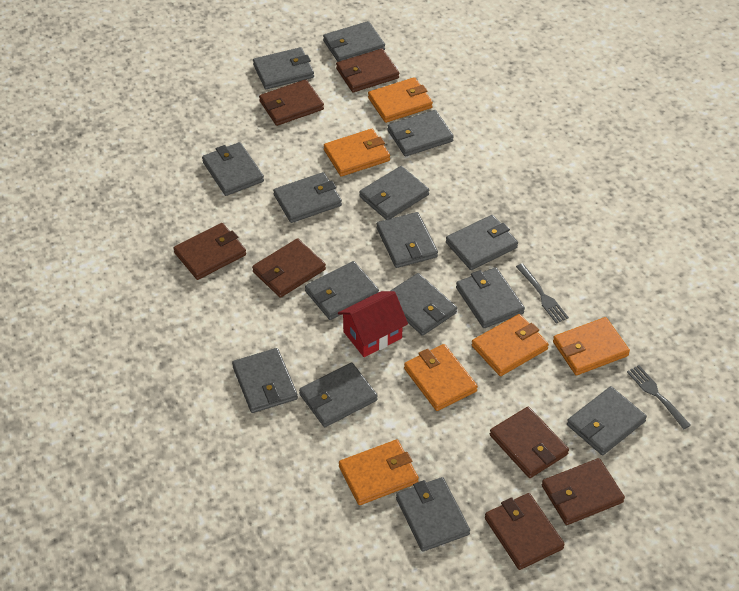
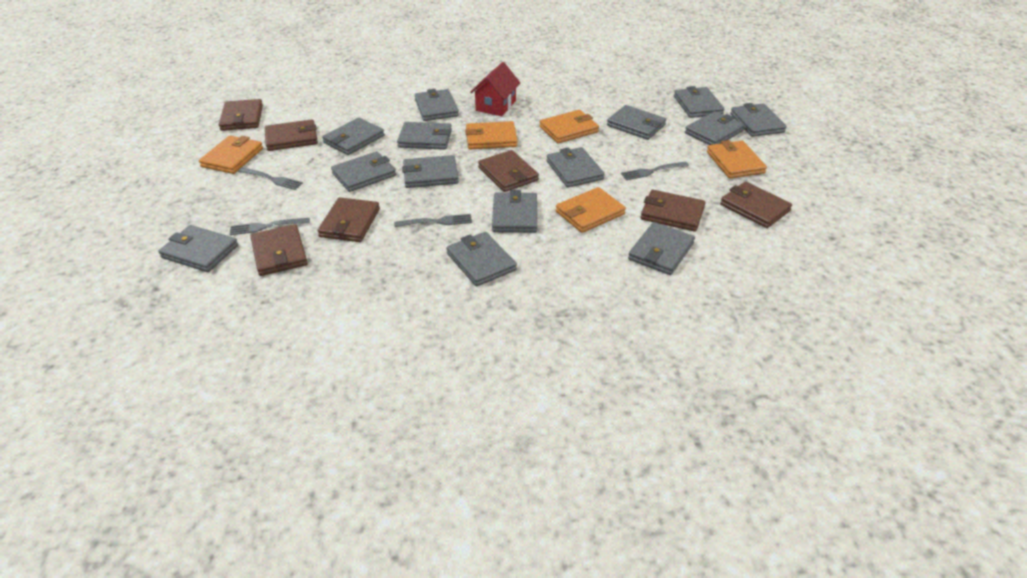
grey fork: [516,263,569,324] [627,365,691,429] = 2 -> [230,218,310,235] [238,168,303,190] [394,214,472,227] [621,161,689,180] = 4
grey wallet: [202,142,264,196] [232,348,298,413] [253,47,314,89] [273,172,342,223] [299,362,378,427] [305,261,379,320] [323,21,385,62] [359,166,429,220] [377,212,438,268] [387,110,454,157] [390,273,457,336] [396,477,470,552] [446,215,518,270] [456,267,525,328] [567,386,647,455] = 15 -> [158,225,238,272] [322,118,385,155] [331,151,396,192] [397,122,452,150] [402,155,459,188] [415,89,459,121] [446,232,517,286] [492,190,537,233] [547,147,604,188] [607,105,666,140] [628,222,695,275] [674,86,724,118] [685,111,745,145] [730,103,787,137] = 14
orange wallet: [324,129,390,177] [339,440,419,505] [368,77,433,123] [404,344,478,411] [472,314,549,376] [553,317,630,375] = 6 -> [199,136,263,174] [465,121,518,149] [539,110,599,143] [556,187,626,233] [707,140,767,179] = 5

